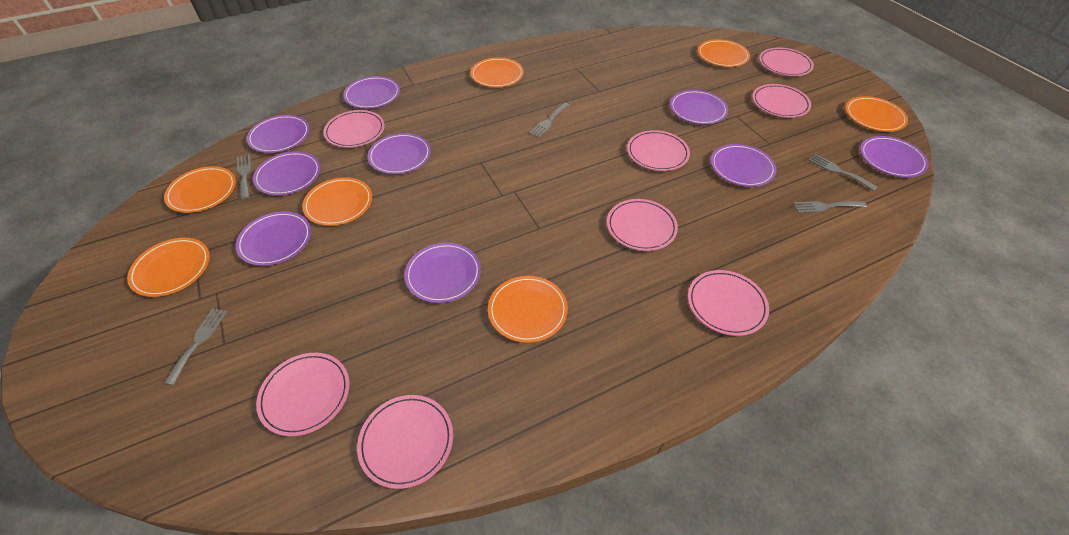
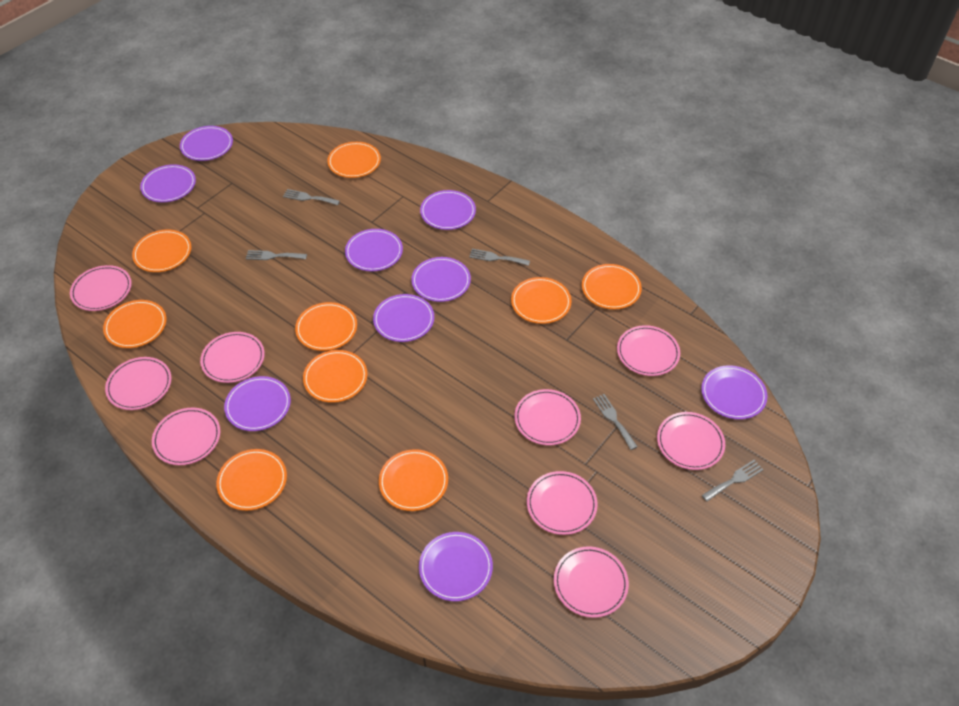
orange plate: [127,238,210,297] [164,166,236,213] [302,177,372,226] [470,57,524,88] [488,276,568,343] [698,39,750,67] [845,96,908,132] = 7 -> [103,300,166,348] [132,229,191,272] [216,449,287,511] [295,302,357,351] [303,350,368,403] [327,142,381,178] [379,449,448,511] [511,277,572,324] [582,264,642,309] = 9
pink plate: [256,353,349,436] [323,110,385,148] [357,395,453,489] [607,199,678,251] [627,130,690,171] [688,270,769,336] [752,84,811,118] [759,48,814,76] = 8 -> [70,265,132,311] [105,357,172,410] [152,408,220,465] [200,332,265,383] [515,389,581,445] [527,471,598,535] [554,546,629,618] [617,325,680,376] [657,412,725,470] = 9

